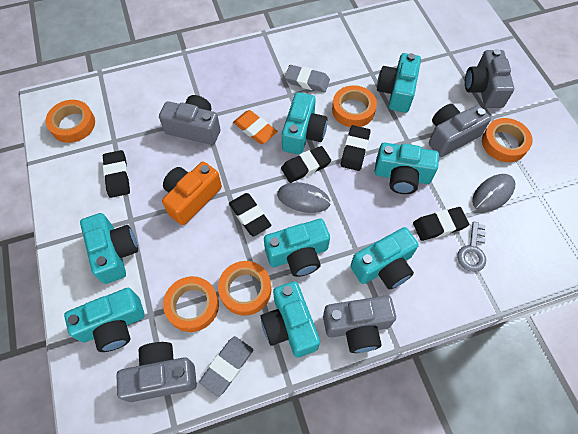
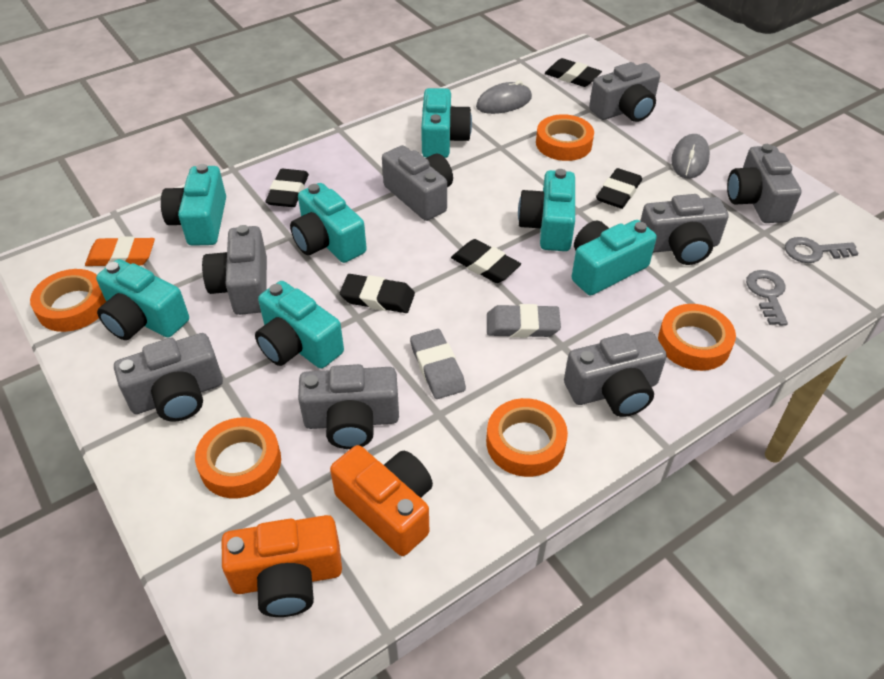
grey camera: [116,342,197,402] [159,95,220,145] [323,295,396,353] [429,104,491,157] [465,49,514,108] = 5 -> [114,333,223,422] [202,225,267,315] [298,364,399,449] [382,145,453,221] [564,331,667,417] [589,62,660,122] [640,194,729,265] [727,144,802,223] = 8
grey key: [457,221,486,272] = 1 -> [746,270,788,326] [785,237,859,263] = 2
orange camera: [162,162,222,225] = 1 -> [222,515,342,617] [330,445,433,556] = 2
turquoise camera: [64,288,145,352] [80,213,138,284] [261,281,320,358] [264,219,330,277] [282,92,328,155] [350,227,418,290] [375,143,439,194] [377,53,421,113] = 8 -> [96,259,189,340] [161,164,226,246] [255,281,344,369] [290,183,367,263] [421,88,472,158] [518,169,575,251] [572,220,657,295] = 7

